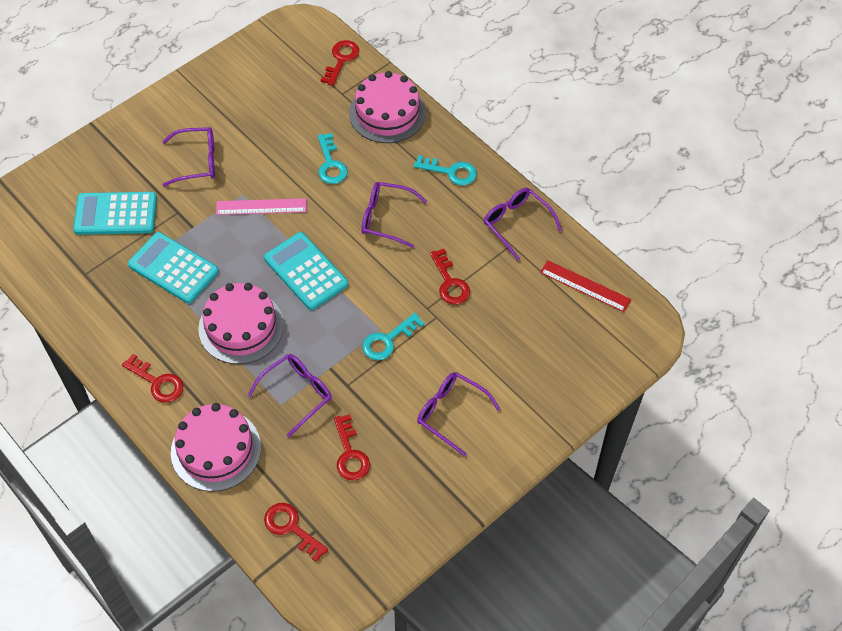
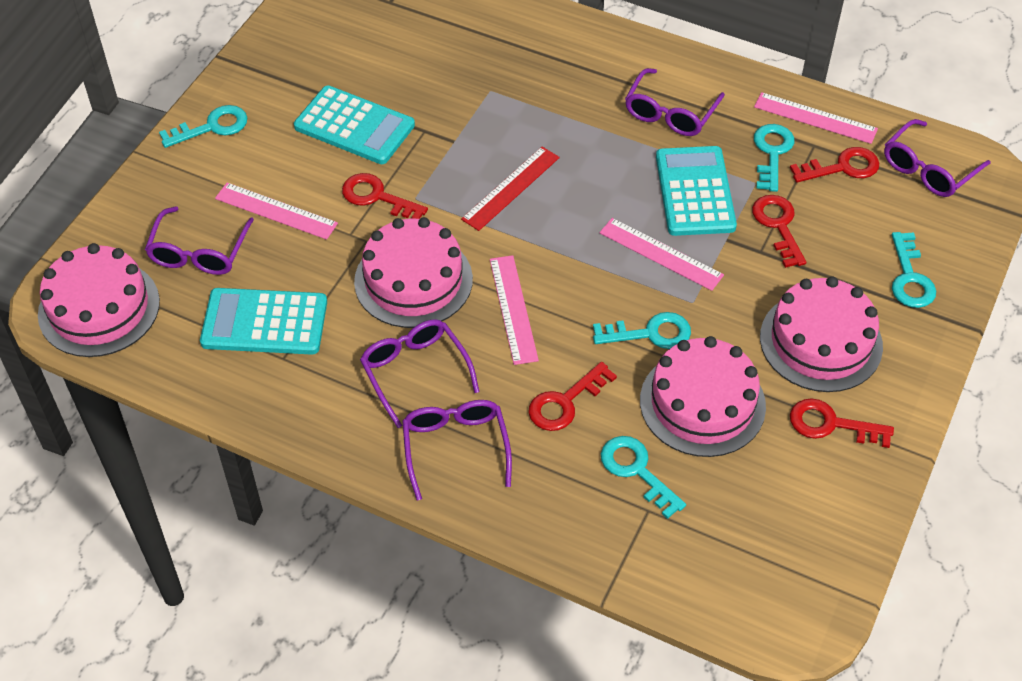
pink cake: [171,403,261,492] [198,283,284,364] [349,71,426,143] = 3 -> [38,243,160,357] [354,217,473,328] [640,336,766,457] [760,276,883,392] = 4
pink ruler: [216,198,307,215] = 1 -> [215,183,338,240] [490,255,539,365] [599,218,724,291] [754,92,878,144] = 4
turquoise key: [318,133,348,184] [362,313,425,360] [414,155,477,186] = 3 -> [159,105,247,148] [593,312,691,349] [601,436,686,519] [754,124,794,192] [892,232,936,308] = 5

